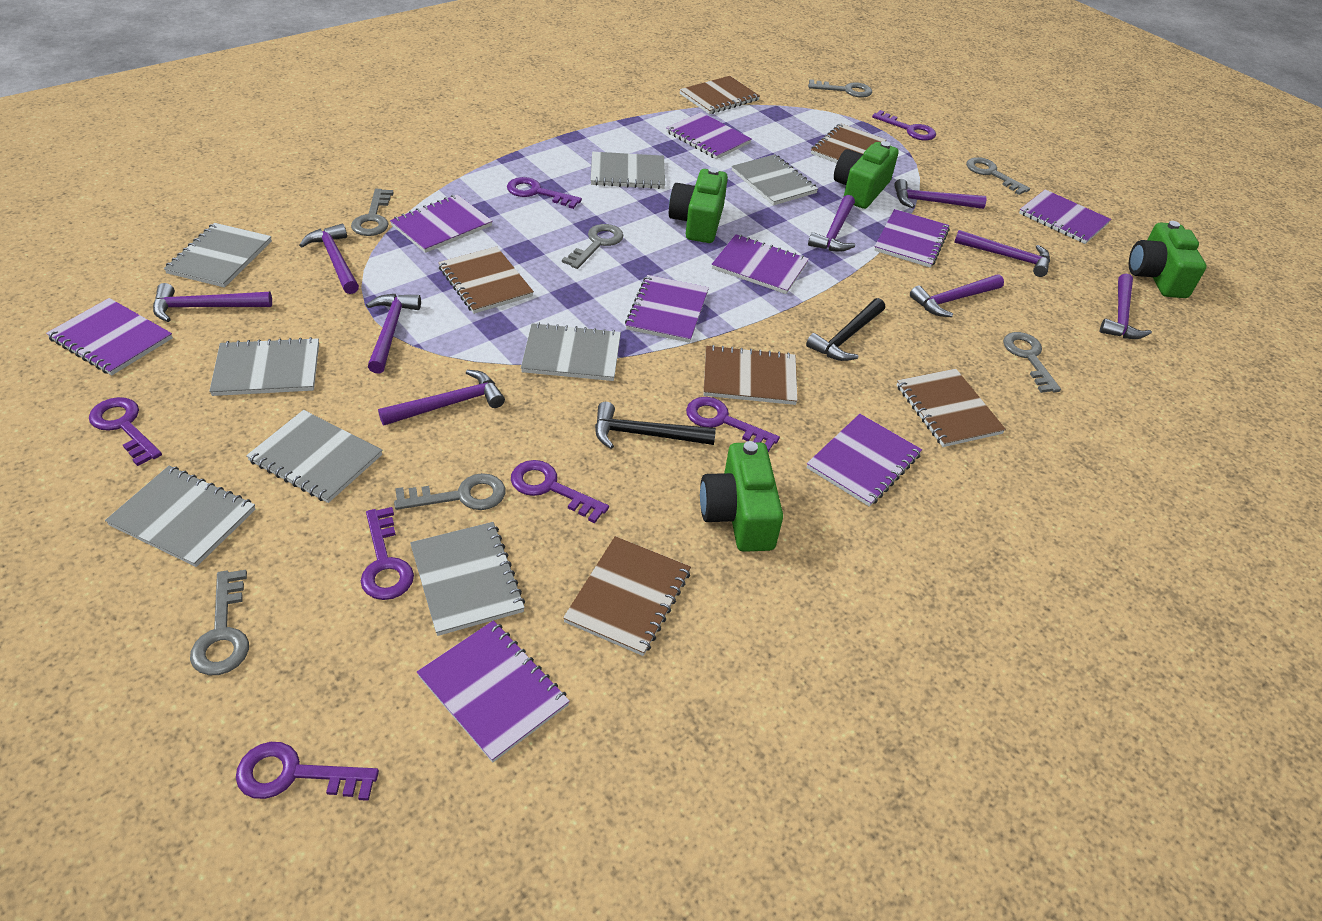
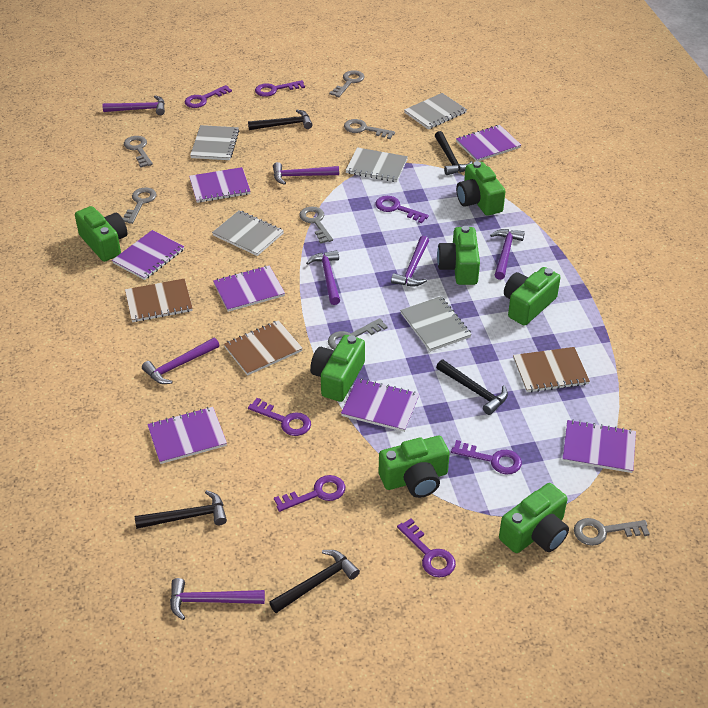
black hammer: [595,402,716,449] [806,298,885,361] = 2 -> [135,490,227,529] [248,110,312,130] [269,550,360,613] [435,131,473,175] [436,360,508,415] = 5
brown notebook: [438,246,534,314] [563,536,691,656] [679,76,760,114] [704,345,798,405] [811,123,886,163] [897,369,1006,447] = 6 -> [125,278,193,322] [224,320,303,375] [513,347,590,393] = 3
green camera: [669,167,728,243] [700,441,783,552] [834,141,899,209] [1129,221,1207,298] = 4 -> [75,206,128,262] [310,335,365,402] [379,436,450,498] [437,226,480,285] [456,161,506,216] [499,483,569,553] [504,267,561,326] = 7
grey notebook: [105,466,256,567] [164,223,272,288] [209,337,319,396] [246,410,382,503] [410,522,525,636] [521,323,621,381] [591,152,665,189] [732,154,818,206] = 8 -> [190,125,239,160] [212,210,284,256] [345,147,408,182] [400,296,472,352] [404,93,467,130] = 5
purple hammer: [153,283,272,322] [299,223,359,294] [366,294,421,374] [378,370,505,426] [808,195,855,252] [894,179,987,209] [910,274,1004,317] [954,230,1050,277] [1100,273,1152,339] = 9 -> [102,96,165,115] [142,338,219,384] [170,578,265,620] [273,162,339,185] [306,250,340,305] [391,236,429,286] [490,229,525,280] = 7
purple notebook: [46,298,173,375] [390,194,493,253] [417,620,570,763] [625,275,709,343] [666,112,751,159] [711,234,809,294] [807,414,922,507] [874,209,950,268] [1019,189,1111,244] = 9 -> [112,230,184,280] [147,407,227,464] [189,167,251,203] [213,265,285,312] [341,378,420,432] [456,125,521,161] [562,420,636,473] = 7

